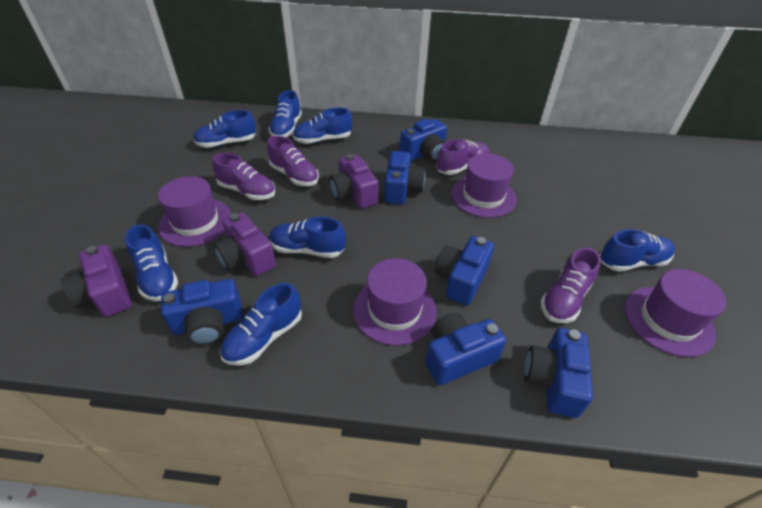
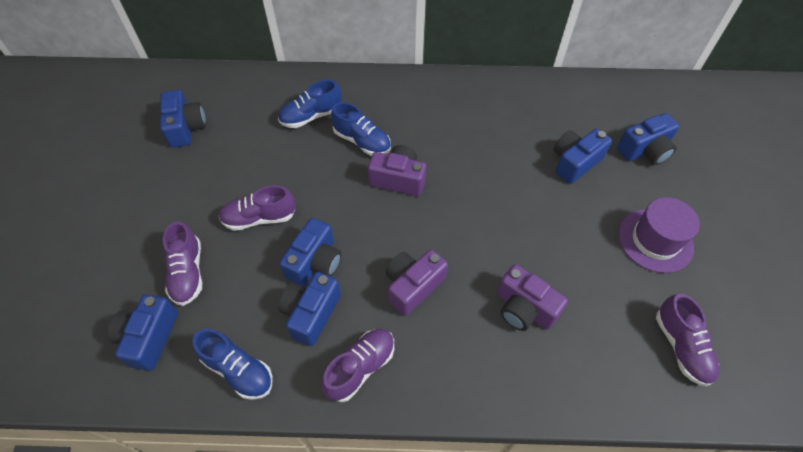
blue shoe: [125,224,178,301] [193,110,256,148] [220,283,302,366] [269,90,302,137] [269,216,346,258] [293,107,352,144] [600,229,675,272] = 7 -> [193,329,273,400] [278,80,342,128] [331,102,391,156] = 3
purple hat: [158,176,231,247] [353,258,437,345] [451,154,517,218] [625,269,726,357] = 4 -> [618,197,700,273] = 1

